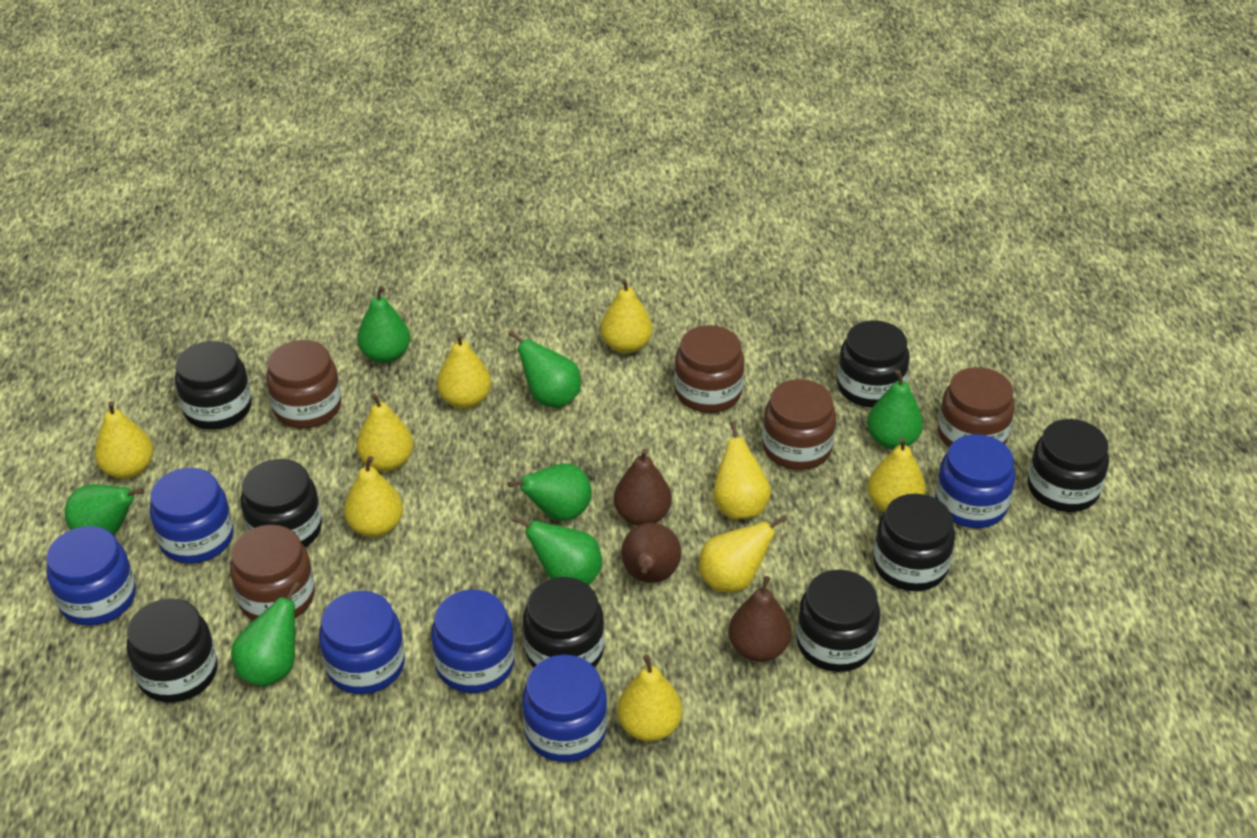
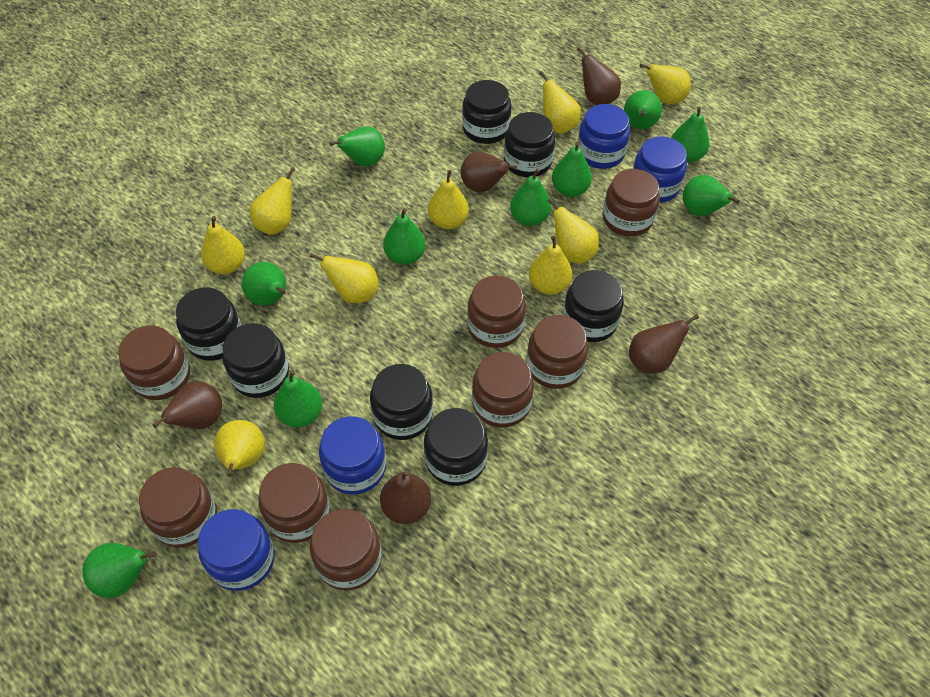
black jar: [126,598,217,703] [175,341,252,430] [241,459,322,547] [523,577,604,668] [796,570,880,672] [837,320,910,408] [873,494,955,591] [1028,419,1109,512] = 8 -> [176,288,241,361] [223,323,289,398] [370,364,433,440] [424,408,488,486] [462,80,512,144] [504,112,555,177] [563,270,624,342] = 7
blue jar: [46,526,136,626] [150,468,234,564] [319,591,405,694] [431,589,515,693] [522,654,607,762] [935,434,1015,528] = 6 -> [198,509,275,591] [319,416,386,495] [578,104,630,169] [633,137,687,203] = 4
brown jar: [230,525,315,621] [266,340,341,428] [674,325,744,413] [762,379,836,470] [938,367,1015,448] = 5 -> [118,325,190,400] [139,467,217,548] [259,463,330,543] [310,509,382,591] [467,275,526,348] [472,352,534,428] [526,315,588,389] [603,169,660,237] = 8
brown pear: [614,449,672,526] [621,523,681,583] [728,576,791,662] = 3 -> [152,381,222,429] [380,470,431,524] [461,152,517,192] [577,47,621,105] [629,314,699,374] = 5
green pear: [65,484,144,535] [231,581,300,687] [357,286,410,363] [508,331,581,408] [508,463,592,521] [512,516,602,585] [867,370,923,450] = 7 -> [83,543,156,598] [242,262,286,306] [274,370,323,428] [329,126,385,167] [383,208,426,265] [510,168,551,226] [552,141,592,197] [624,90,662,129] [671,107,710,163] [683,175,740,216] = 10

